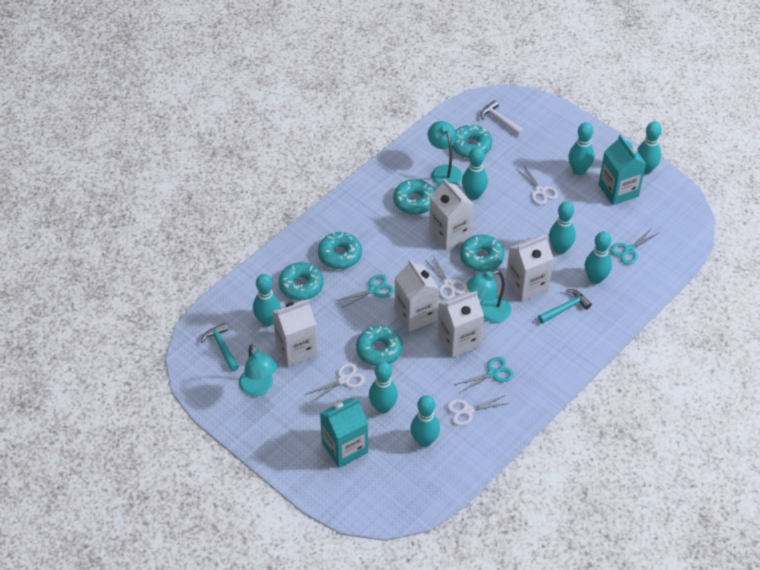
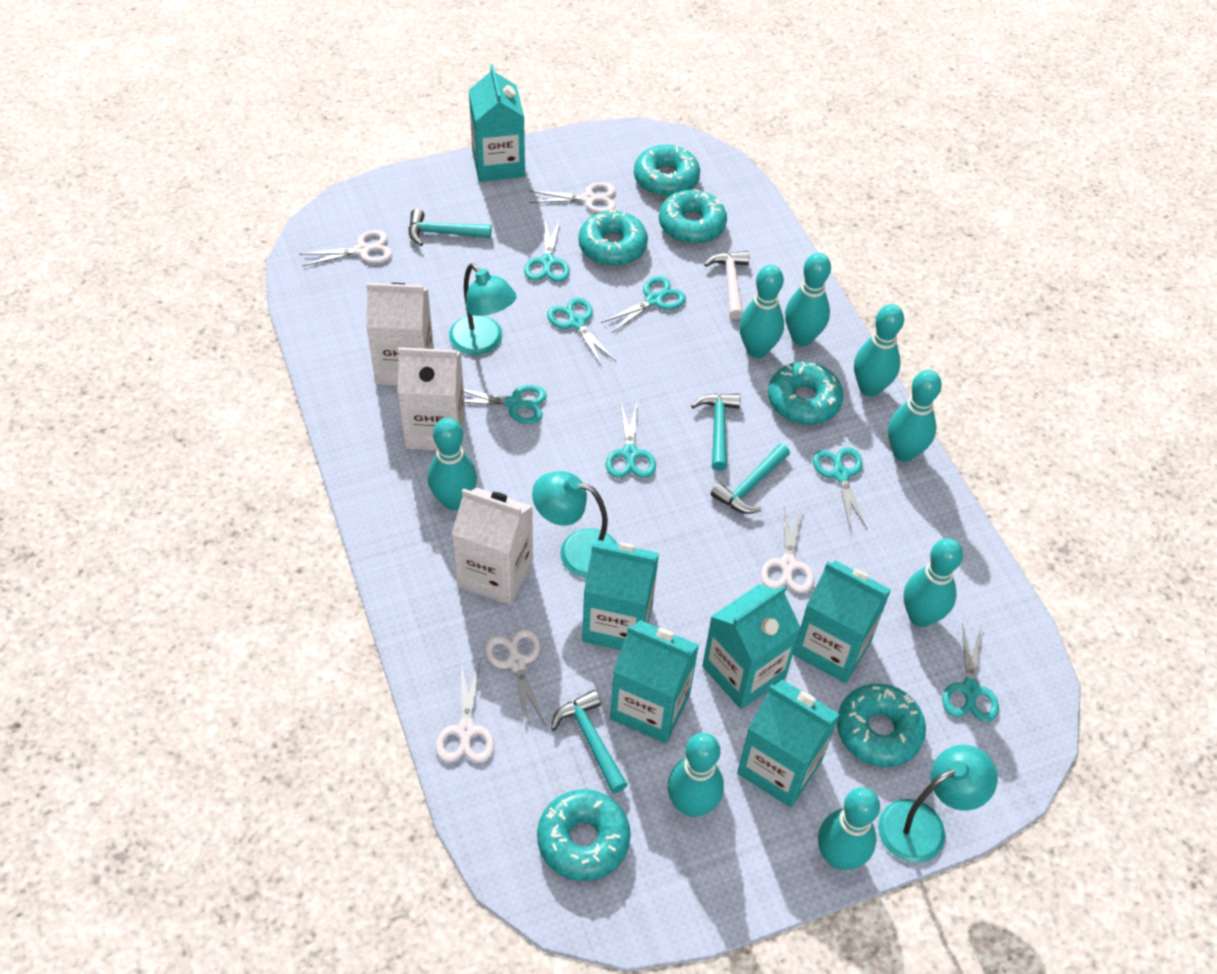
turquoise carton: [320,398,368,468] [598,134,646,205] = 2 -> [469,64,525,182] [582,540,659,650] [610,620,699,743] [702,584,801,709] [737,679,840,808] [793,560,891,683] = 6
turquoise hammer: [201,323,239,371] [538,289,592,324] = 2 -> [409,209,491,246] [551,690,628,793] [691,393,741,471] [711,443,790,514] = 4
turquoise scissors: [337,274,394,308] [454,357,514,393] [610,228,659,265] = 3 -> [464,385,547,424] [524,219,570,282] [547,298,616,367] [601,276,686,333] [606,401,656,478] [812,447,867,529] [942,623,999,722] = 7
white carton: [272,299,318,366] [395,259,439,332] [429,178,474,250] [437,291,484,358] [506,235,554,302] = 5 -> [366,283,434,386] [397,347,465,450] [452,488,533,605] = 3
white scissors: [307,363,365,402] [424,256,467,300] [447,395,509,426] [516,164,559,205] = 4 -> [299,230,392,266] [436,660,494,763] [485,629,546,730] [529,182,616,213] [761,507,814,593] = 5

